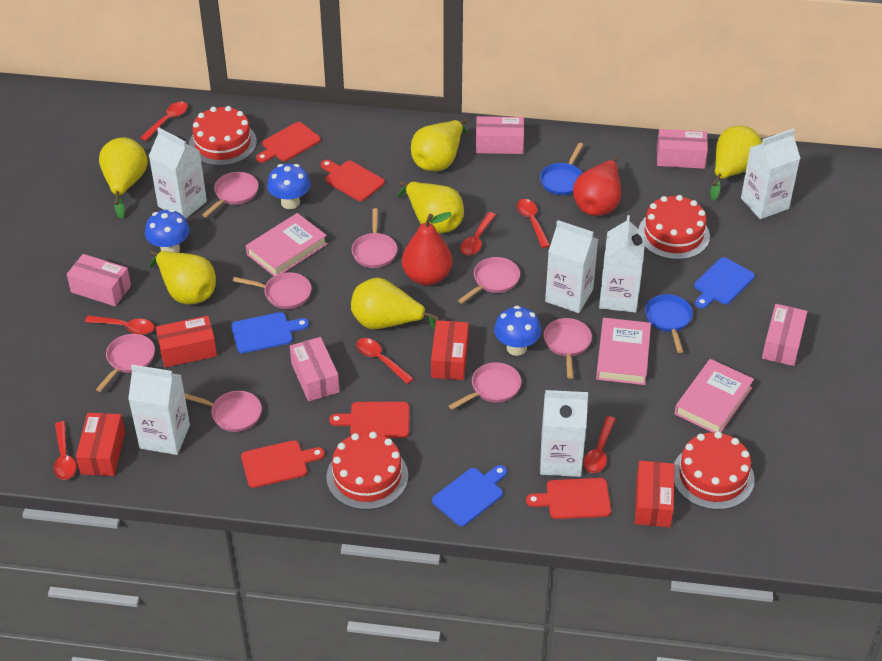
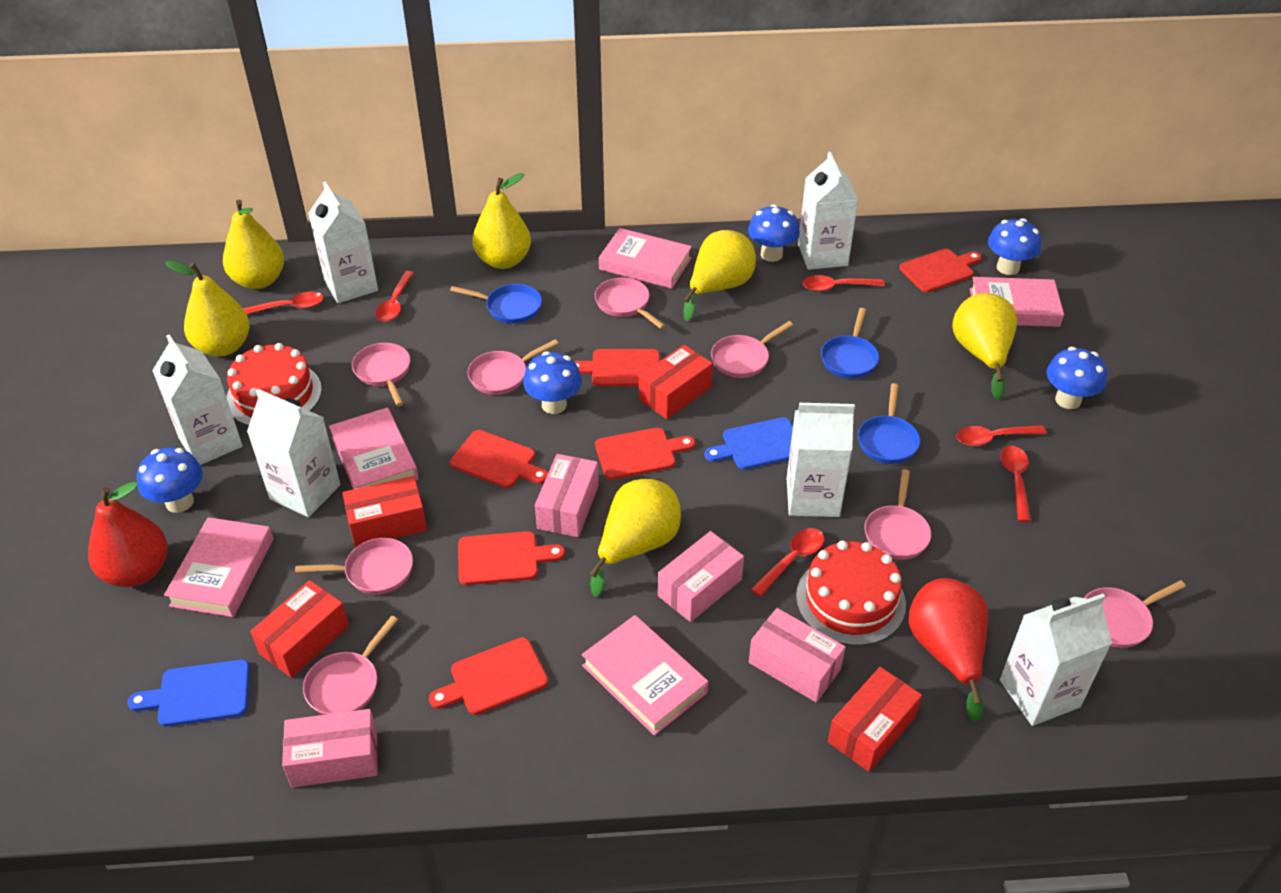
blue cutting board: [231,312,309,353] [432,465,507,526] [694,257,755,309] = 3 -> [127,660,250,726] [704,417,793,470] = 2
blue mushroom: [145,209,190,253] [267,164,310,209] [494,306,541,356] = 3 -> [137,447,203,513] [523,351,582,414] [748,204,800,262] [988,218,1041,275] [1046,347,1107,409] = 5
blue pan: [540,143,583,195] [645,294,693,353] = 2 -> [450,284,542,324] [821,308,879,379] [858,383,920,464] = 3
pink book: [246,213,327,276] [596,318,651,385] [675,359,754,433] = 3 -> [164,517,273,617] [329,407,419,489] [582,615,708,736] [599,228,692,289] [970,277,1064,327] = 5
pink box: [67,254,131,306] [290,337,340,401] [476,116,524,154] [657,129,708,169] [762,304,807,366] = 5 -> [282,709,378,788] [535,454,599,537] [658,531,744,622] [749,608,846,702] = 4
red cake: [189,106,257,166] [326,432,408,510] [639,195,710,260] [674,431,755,510] = 4 -> [226,343,322,426] [796,541,906,646] = 2
red cutting board: [241,440,325,488] [256,122,321,163] [321,160,385,201] [329,402,409,438] [526,478,611,519] = 5 -> [429,637,548,715] [450,430,548,488] [458,531,565,585] [574,349,660,386] [595,428,695,480] [899,249,982,292] = 6
red spoon: [53,421,76,480] [85,315,154,335] [140,102,188,141] [356,338,413,384] [460,212,496,255] [517,199,550,248] [584,416,616,473] = 7 -> [243,292,324,314] [375,271,414,322] [751,528,824,597] [803,275,885,291] [956,425,1046,446] [1000,446,1031,522] = 6

